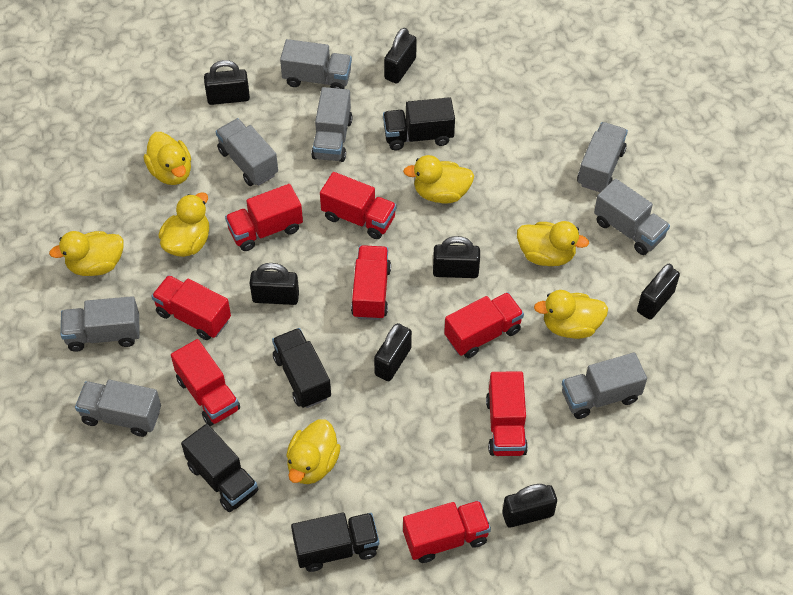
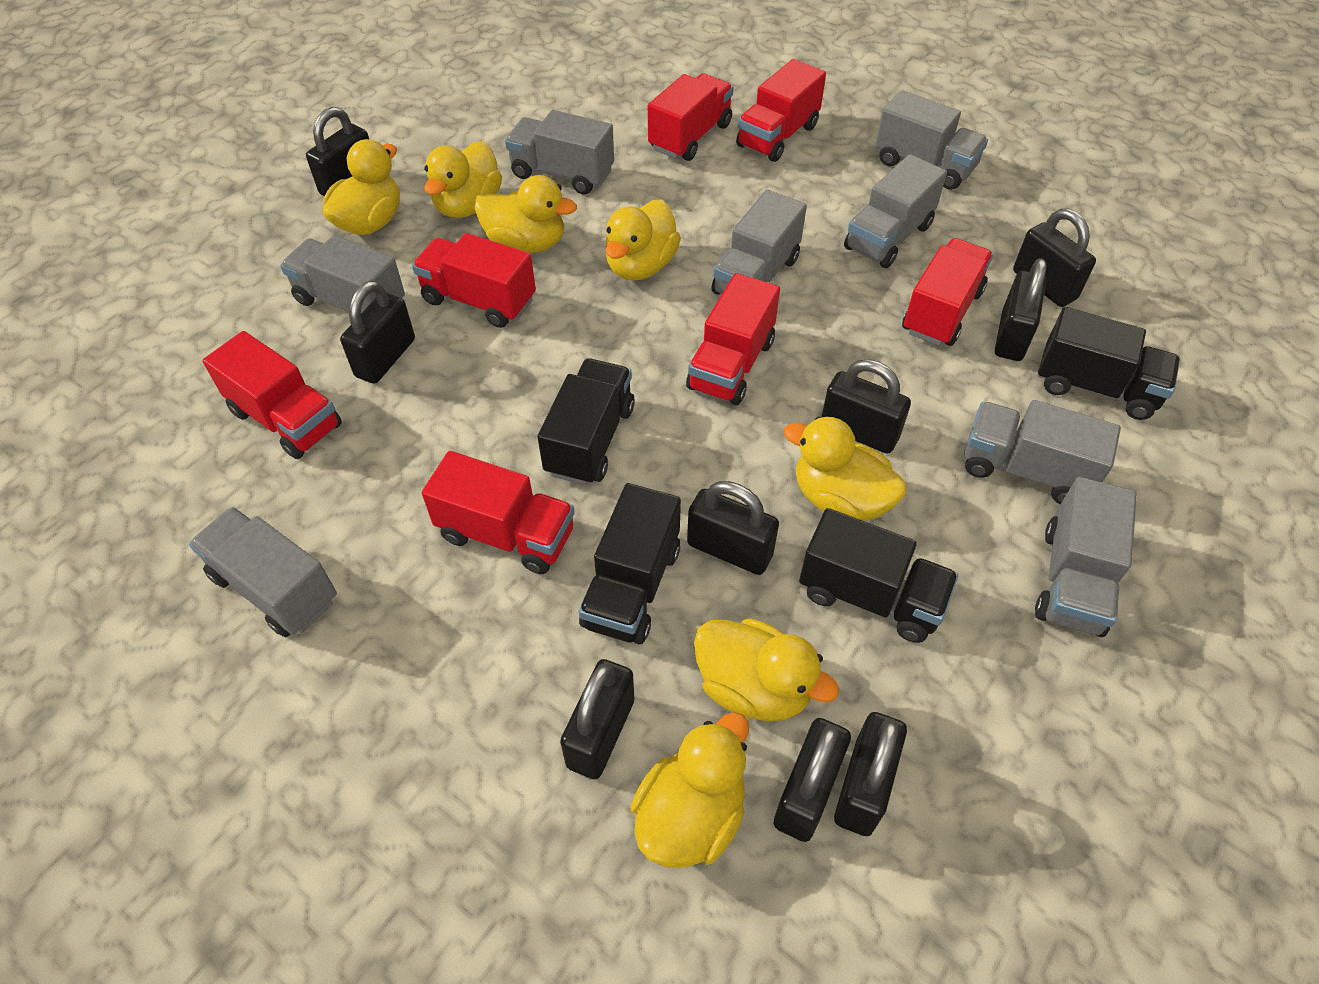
black padlock: [204,60,250,105] [250,263,299,305] [374,323,412,381] [384,28,417,84] [433,236,480,278] [502,484,557,528] [637,264,680,320] = 7 -> [306,107,369,196] [340,281,415,384] [560,659,634,779] [687,481,779,575] [774,718,851,842] [821,359,911,454] [834,712,907,836] [995,258,1046,361] [1013,209,1096,307] = 9
red truck: [151,275,231,340] [171,339,240,426] [225,184,303,251] [320,172,397,239] [351,245,391,320] [403,500,491,563] [444,292,524,358] [486,371,528,456] = 8 -> [202,331,342,459] [412,233,536,328] [422,451,575,574] [648,73,734,161] [686,273,780,405] [736,59,826,162] [902,238,993,346] = 7

